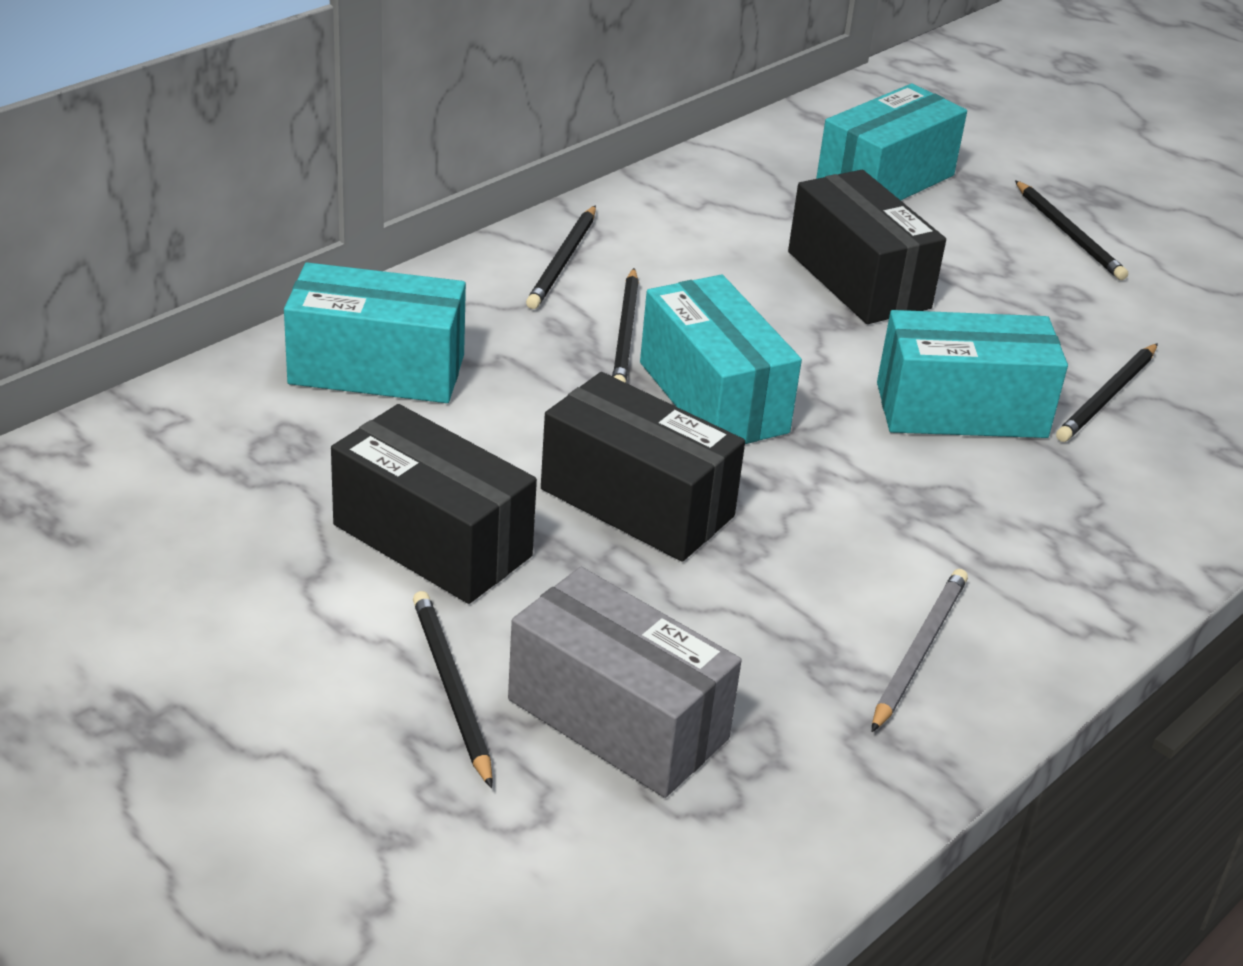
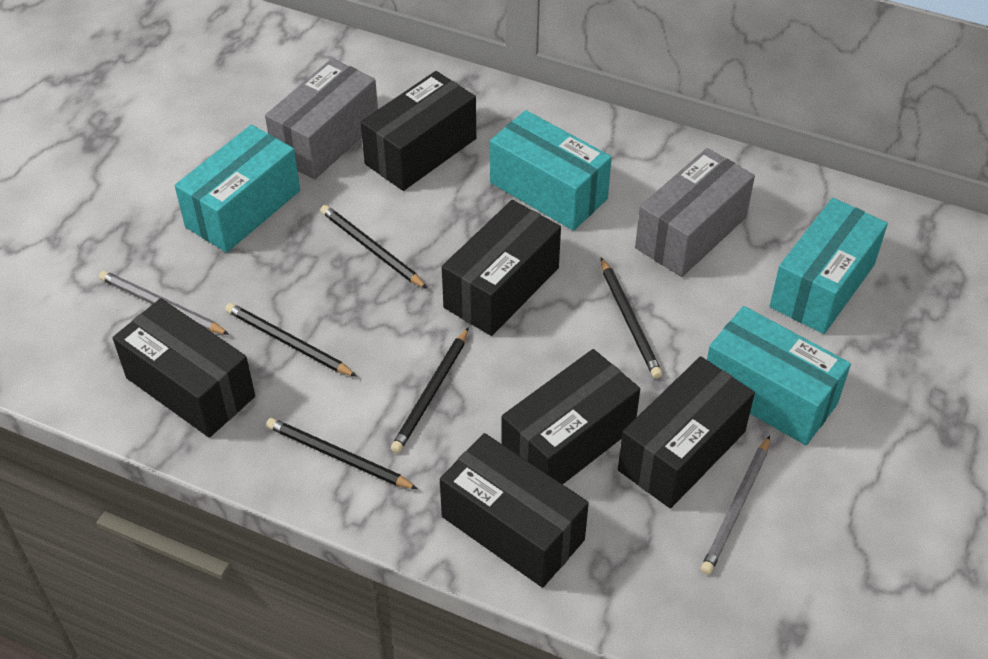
black box: [331,404,537,604] [541,372,745,562] [788,170,946,324] = 3 -> [113,298,255,438] [361,71,476,191] [440,433,589,588] [442,200,561,336] [501,349,640,484] [618,356,755,508] = 6
grey box: [508,567,742,798] = 1 -> [265,58,378,180] [635,148,755,277] = 2
grey pencil: [872,569,968,732] = 1 -> [99,271,230,335] [701,435,770,575] = 2

